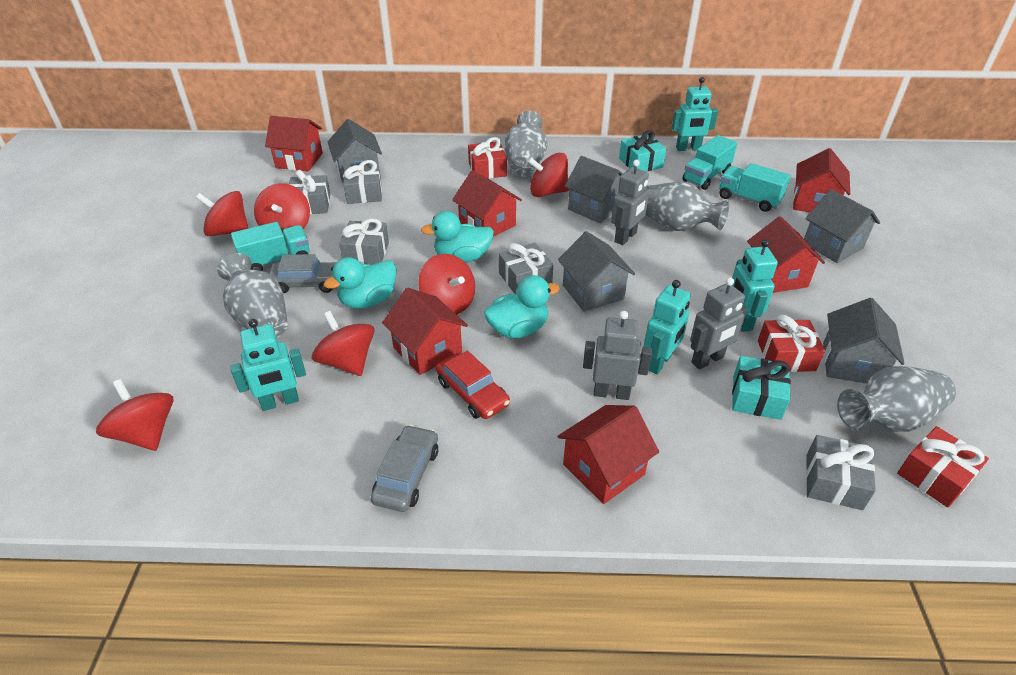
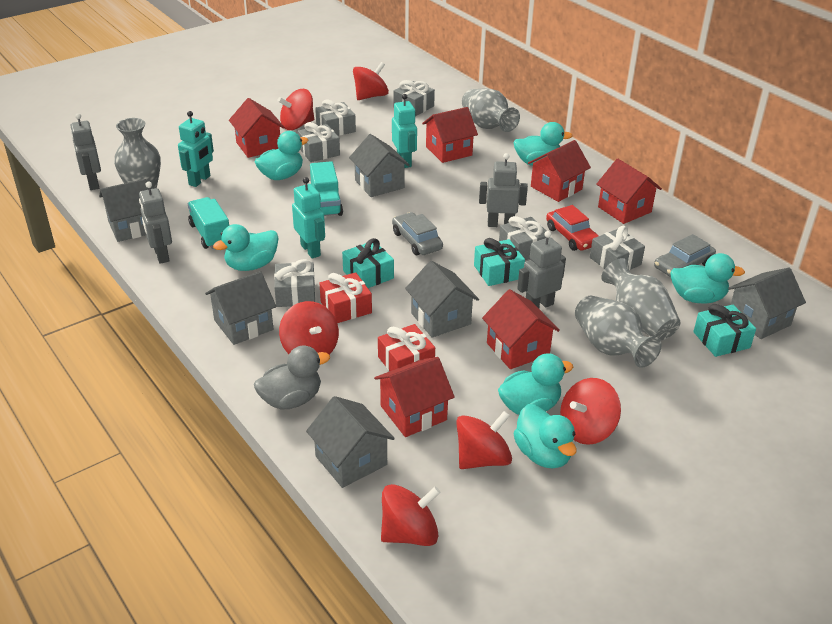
grey duck: none = 0 -> [254,346,330,410] = 1
grey gift: [289,170,330,214] [339,218,389,265] [343,160,382,204] [499,243,553,294] [806,435,876,510] = 5 -> [274,259,316,307] [298,122,340,162] [315,99,356,136] [393,80,435,116] [499,216,546,260] [590,226,645,270] = 6
grey house: [328,119,382,183] [558,231,635,312] [565,156,623,223] [804,189,880,263] [823,298,905,384] = 5 -> [99,179,149,242] [205,271,276,345] [306,396,395,488] [349,134,410,197] [405,261,479,338] [728,268,806,339] = 6
grey robot: [583,311,652,400] [611,160,649,245] [690,277,748,370] = 3 -> [70,113,101,190] [139,182,172,264] [479,153,528,227] [517,231,566,308] = 4
red gift: [468,137,507,179] [758,314,825,372] [897,426,989,507] = 3 -> [320,272,372,323] [378,324,435,371] = 2
turquoise duck: [324,257,396,309] [421,211,494,262] [484,275,560,338] = 3 -> [213,224,279,271] [255,131,308,180] [498,353,573,415] [513,404,577,468] [514,122,573,166] [670,253,745,303] = 6
turquoise gift: [619,130,666,172] [732,356,791,420] = 2 -> [342,238,394,288] [474,238,525,286] [693,304,756,357] = 3
turquoise robot: [230,319,306,411] [644,280,691,375] [672,77,718,151] [732,239,778,332] = 4 -> [178,111,214,187] [292,177,325,258] [392,94,417,168] = 3
turquoise truck: [231,222,310,271] [682,135,737,190] [719,163,791,212] = 3 -> [188,197,229,249] [310,161,343,216] = 2

